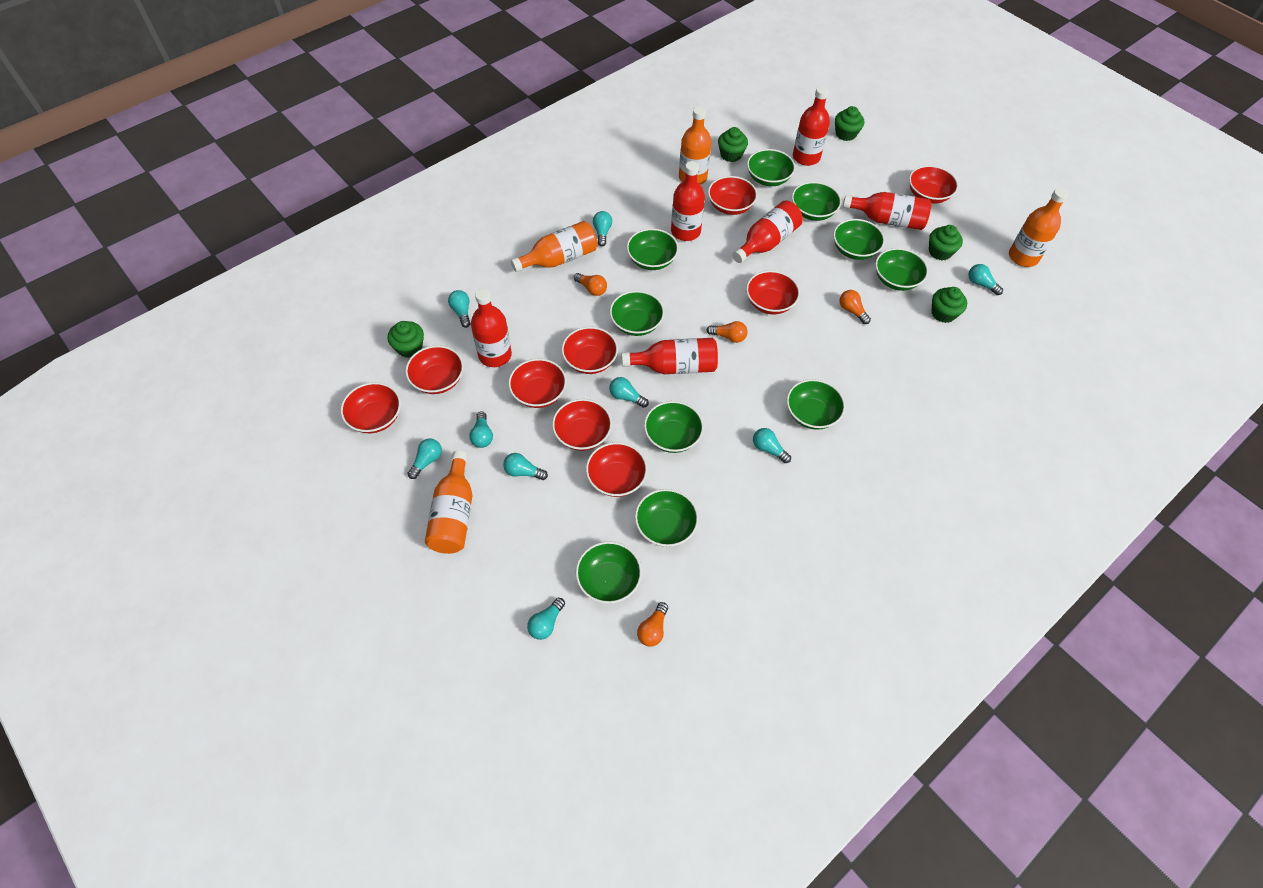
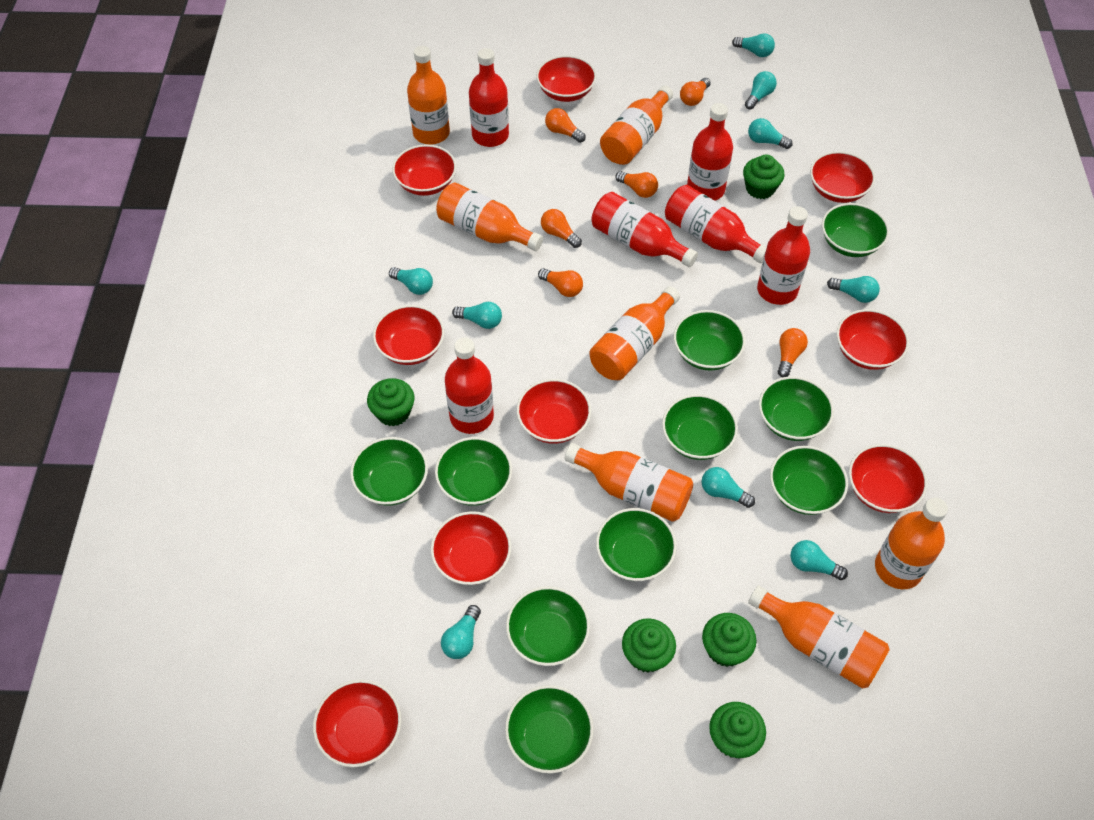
orange bottle: [425,451,473,554] [511,221,597,272] [679,106,712,185] [1009,188,1069,267] = 4 -> [407,46,450,145] [436,182,543,251] [564,443,693,522] [589,286,680,380] [600,86,673,165] [748,586,890,689] [875,497,948,589] = 7
orange light bulb: [574,273,607,296] [637,602,668,647] [706,321,748,343] [839,290,871,324] = 4 -> [538,268,583,297] [541,209,582,248] [545,108,586,143] [615,171,658,198] [680,78,711,106] [778,328,808,377] = 6

